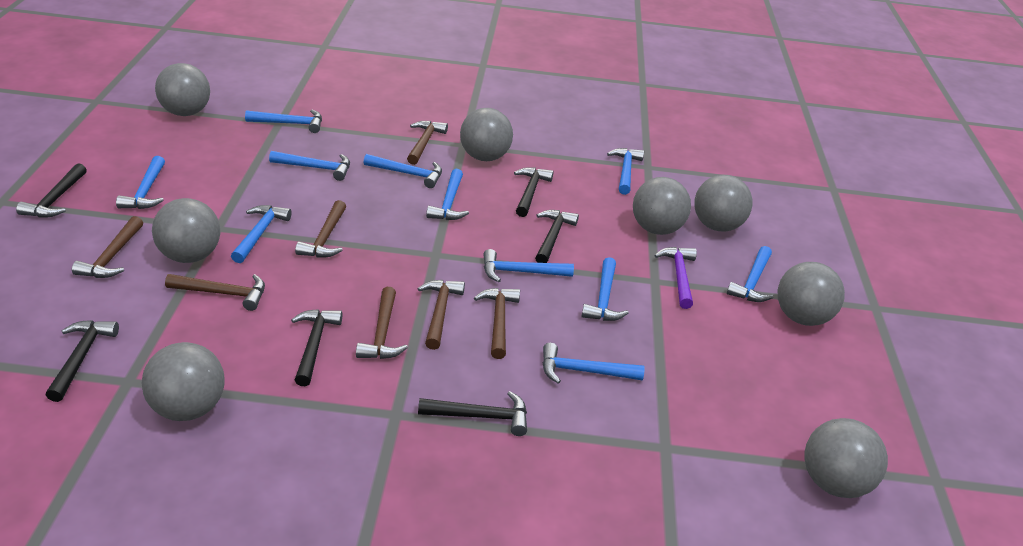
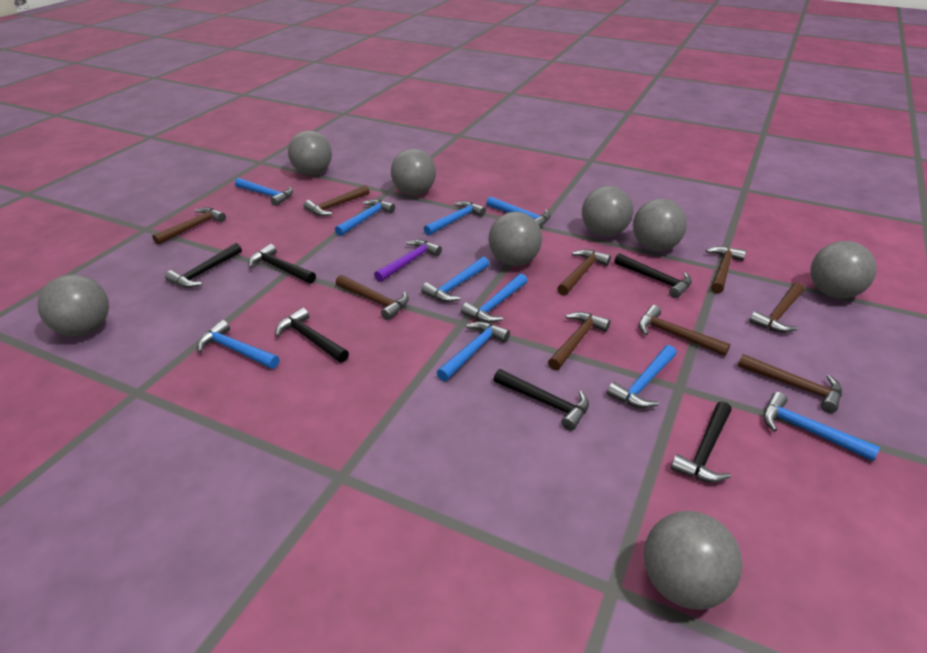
blue hammer: [116,156,165,209] [231,205,292,263] [245,110,322,133] [269,151,350,181] [364,154,442,188] [426,169,469,220] [483,249,574,282] [543,343,645,384] [581,257,629,321] [607,148,644,195] [727,246,773,302] = 11 -> [197,320,280,369] [235,178,293,206] [335,199,395,236] [421,257,489,302] [424,201,486,236] [437,321,510,381] [461,273,527,323] [486,196,551,227] [607,345,676,408] [763,392,880,461] = 10
brown hammer: [72,216,143,278] [165,274,265,311] [295,200,346,258] [356,287,408,359] [407,121,448,165] [418,280,465,350] [474,288,520,359] = 7 -> [152,207,226,245] [304,185,370,216] [336,275,409,320] [548,312,610,370] [557,249,611,295] [639,305,730,356] [706,246,746,294] [738,354,842,413] [749,283,804,333] = 9

